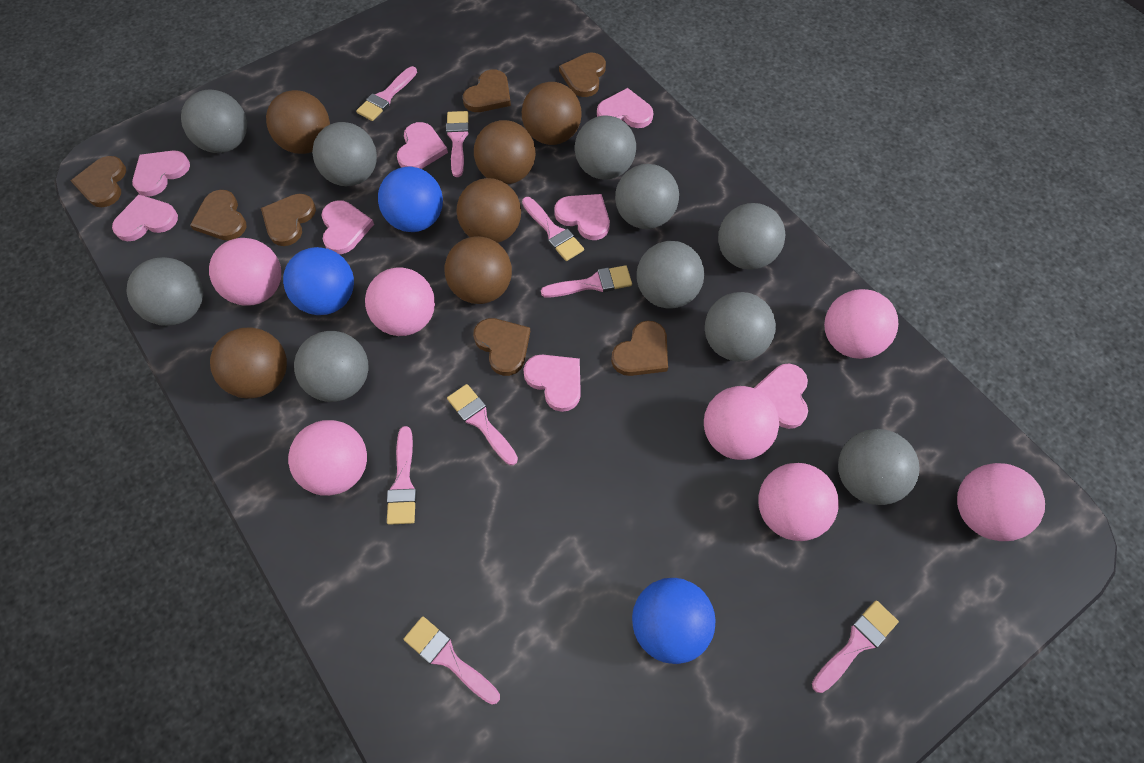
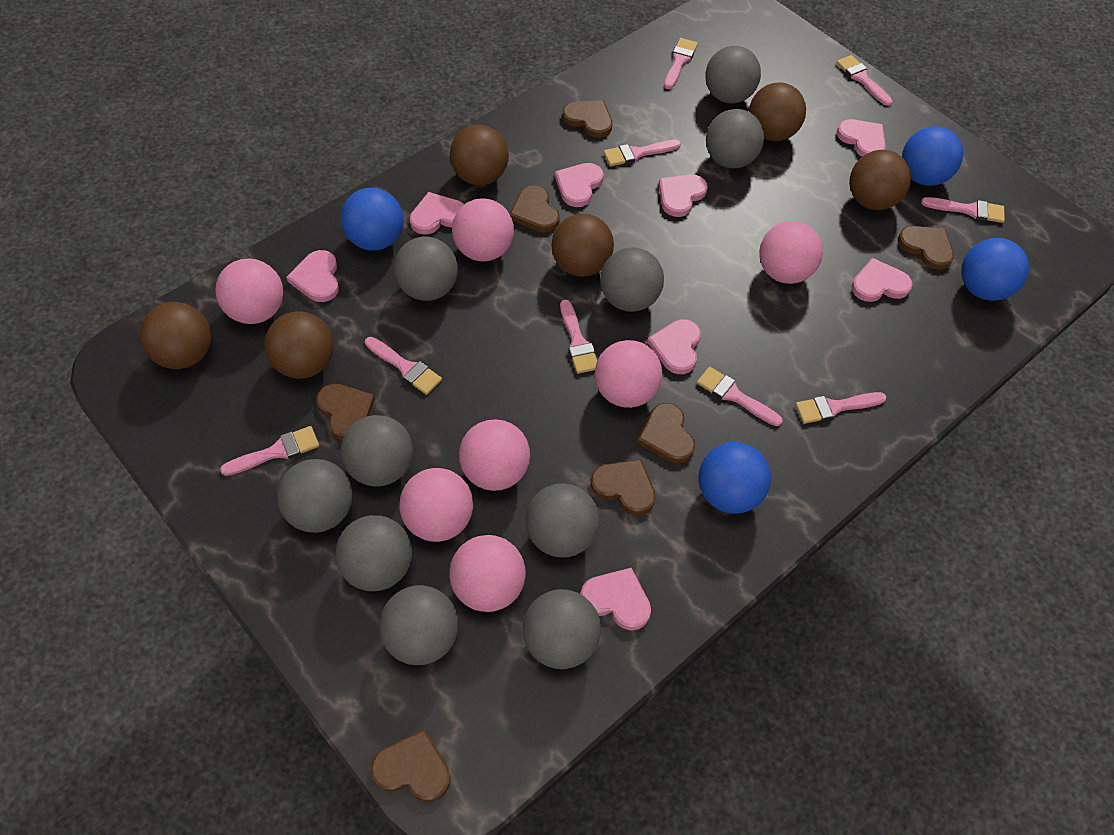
blue ball: [283,247,354,315] [378,167,443,232] [632,578,716,664] = 3 -> [341,188,403,250] [698,442,771,513] [902,126,963,186] [961,238,1029,301] = 4
pink brush: [356,66,417,121] [387,426,417,525] [404,616,500,705] [446,111,469,177] [447,384,518,465] [522,197,584,261] [541,265,632,298] [812,601,899,693] = 8 -> [220,426,319,476] [365,337,442,395] [560,300,597,374] [604,140,681,166] [664,38,698,89] [697,367,783,426] [795,392,887,424] [836,55,893,106] [921,197,1005,223] = 9

